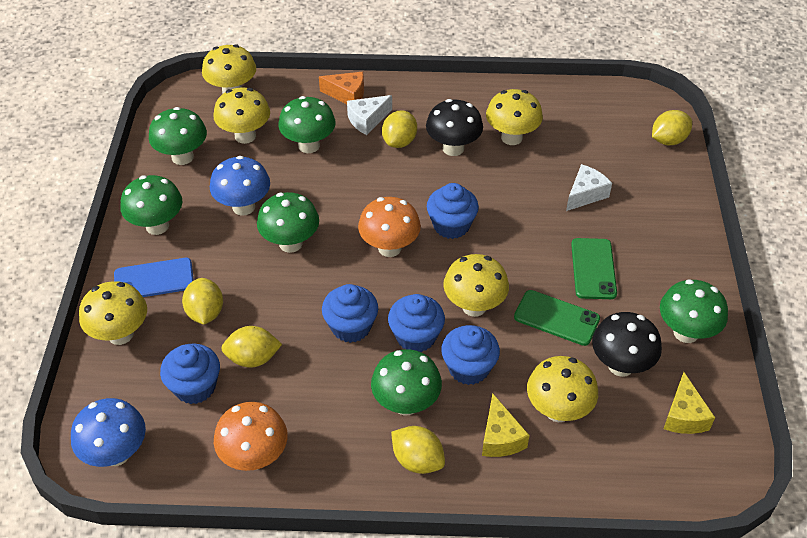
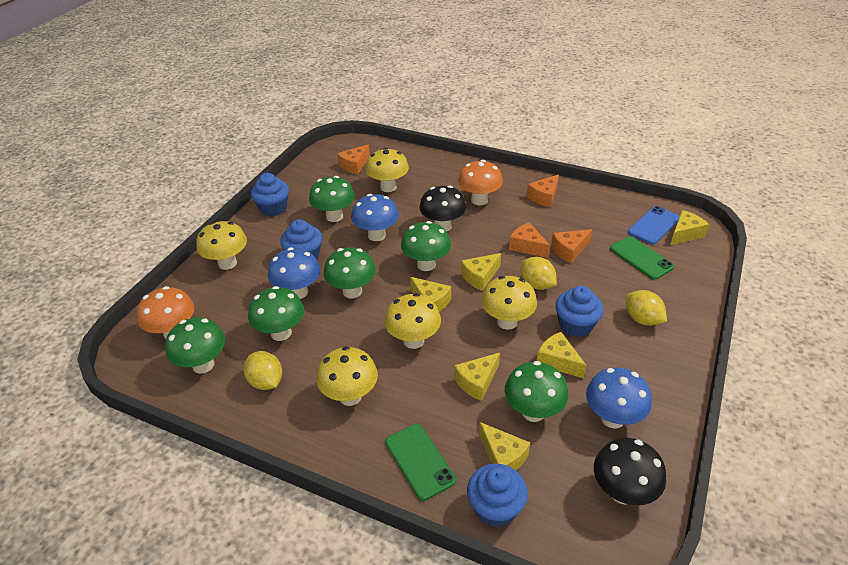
blue cupcake: [160,343,220,404] [322,284,378,343] [388,294,445,352] [427,183,479,239] [441,325,500,385] = 5 -> [251,173,289,216] [280,219,322,260] [467,464,528,527] [555,286,603,337] = 4
blue mushroom: [71,398,146,467] [210,156,270,216] = 2 -> [268,248,320,299] [351,194,399,241] [586,367,652,429] = 3
orange cheese: [319,72,364,104] = 1 -> [337,144,370,174] [509,222,550,258] [527,174,559,207] [551,229,592,263] = 4
white cheese: [347,95,392,135] [566,164,612,211] = 2 -> none = 0
yellow cheese: [482,393,530,457] [663,372,715,434] = 2 -> [410,277,451,312] [454,353,500,401] [461,253,501,291] [479,422,530,470] [537,332,587,378] [670,210,709,245] = 6
yellow lemon: [182,278,223,325] [221,326,282,368] [382,110,417,148] [391,426,445,474] [652,110,692,145] = 5 -> [244,351,282,390] [520,257,557,290] [626,290,667,326] = 3
yellow mushroom: [79,281,147,345] [202,44,256,94] [213,88,270,144] [443,254,509,317] [486,89,543,145] [527,356,598,422] = 6 -> [196,221,247,270] [316,346,378,406] [365,148,409,192] [384,293,441,349] [482,276,537,330] = 5

